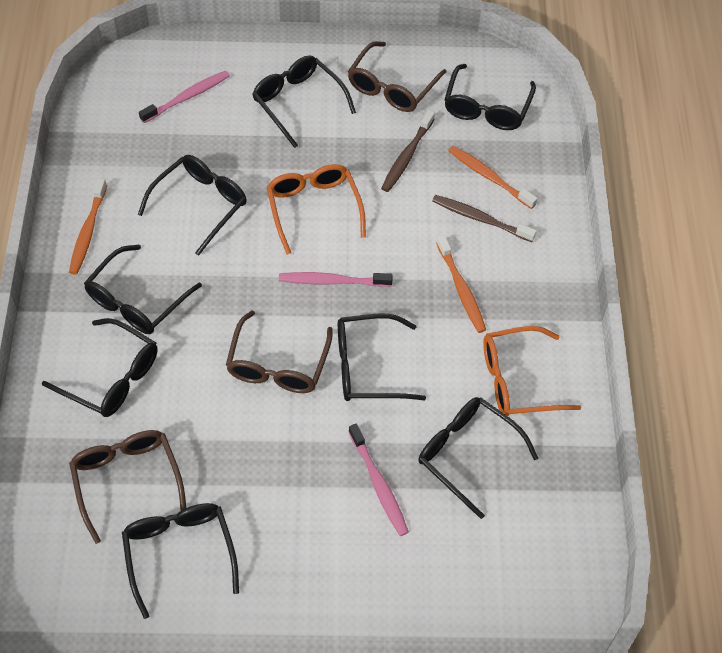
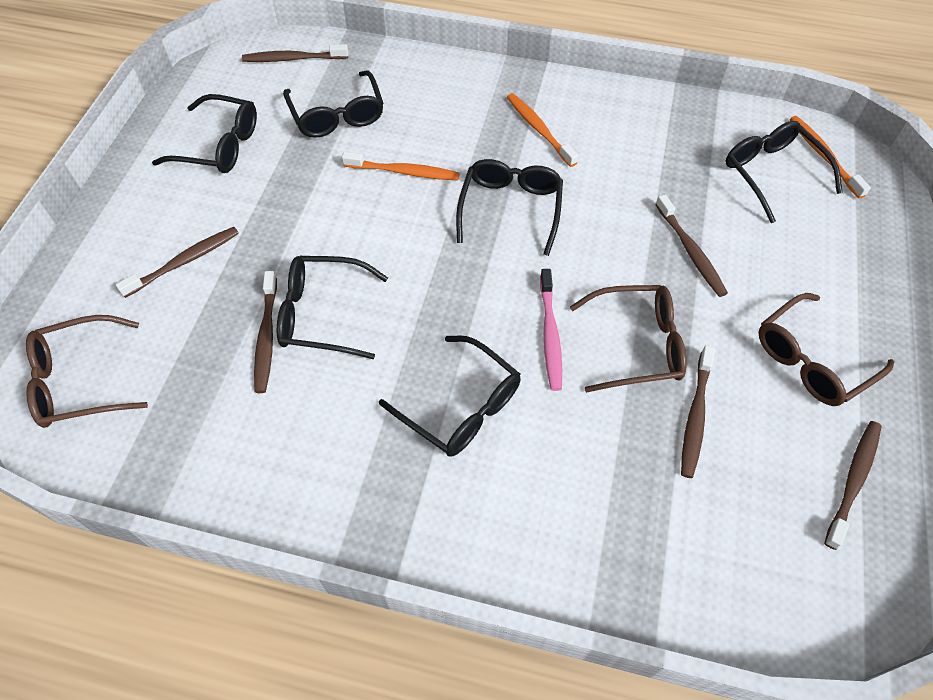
black glasses: [42,318,158,417] [84,245,202,334] [122,503,239,619] [138,155,247,256] [252,55,356,148] [338,314,426,401] [418,397,538,519] [444,64,536,130] = 8 -> [152,94,257,173] [277,256,388,359] [283,70,383,138] [379,335,521,457] [456,159,563,256] [725,121,843,223] = 6
brown toothbrush: [381,110,435,192] [432,195,537,242] = 2 -> [116,227,239,298] [242,44,348,62] [254,271,277,393] [655,194,728,297] [681,345,715,478] [824,421,882,550] = 6
orange glasses: [267,164,366,255] [483,326,581,416] = 2 -> none = 0
pink toothbrush: [139,71,230,123] [279,272,393,287] [349,424,409,536] = 3 -> [540,269,562,391] = 1

